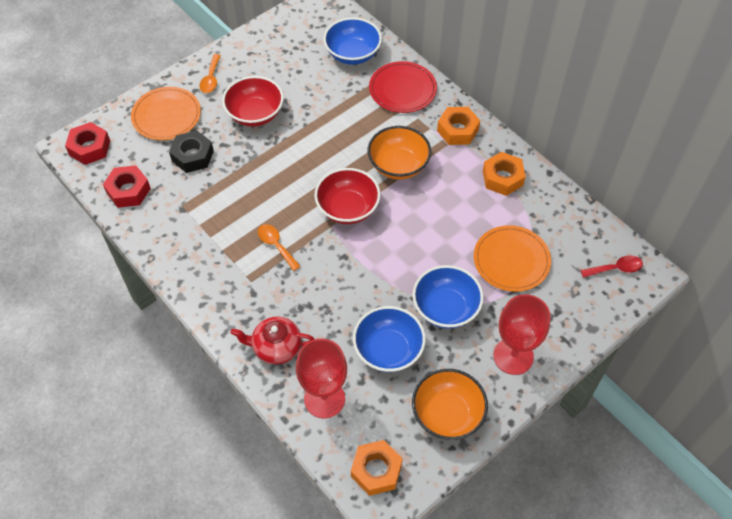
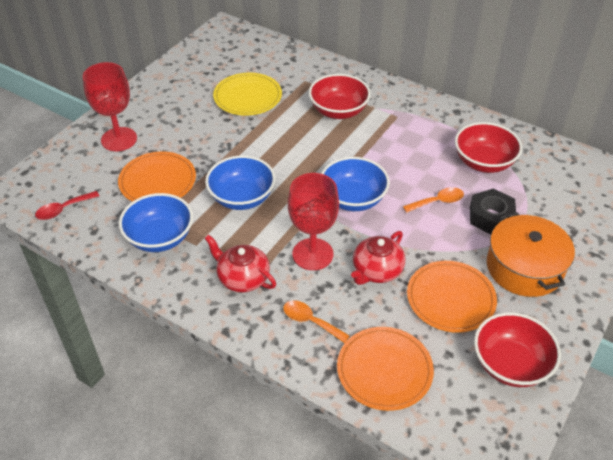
orange bowl: [368,126,431,180] [412,369,488,440] = 2 -> none = 0
orange nut: [351,440,403,496] [437,107,480,145] [483,152,526,196] = 3 -> none = 0
orange plate: [131,87,201,140] [474,225,551,292] = 2 -> [118,152,196,202] [337,327,434,411] [407,261,497,333] = 3
orange pot: none = 0 -> [487,212,575,297] = 1
red bowl: [222,76,284,127] [315,168,380,224] = 2 -> [309,74,371,119] [455,122,522,173] [474,312,561,387] = 3
red nut: [65,122,110,165] [103,165,151,208] = 2 -> none = 0
red plate: [369,61,437,113] = 1 -> none = 0
red teapot: [231,316,314,364] = 1 -> [205,235,276,292] [351,231,405,285] = 2
yellow plate: none = 0 -> [213,73,282,115] = 1

